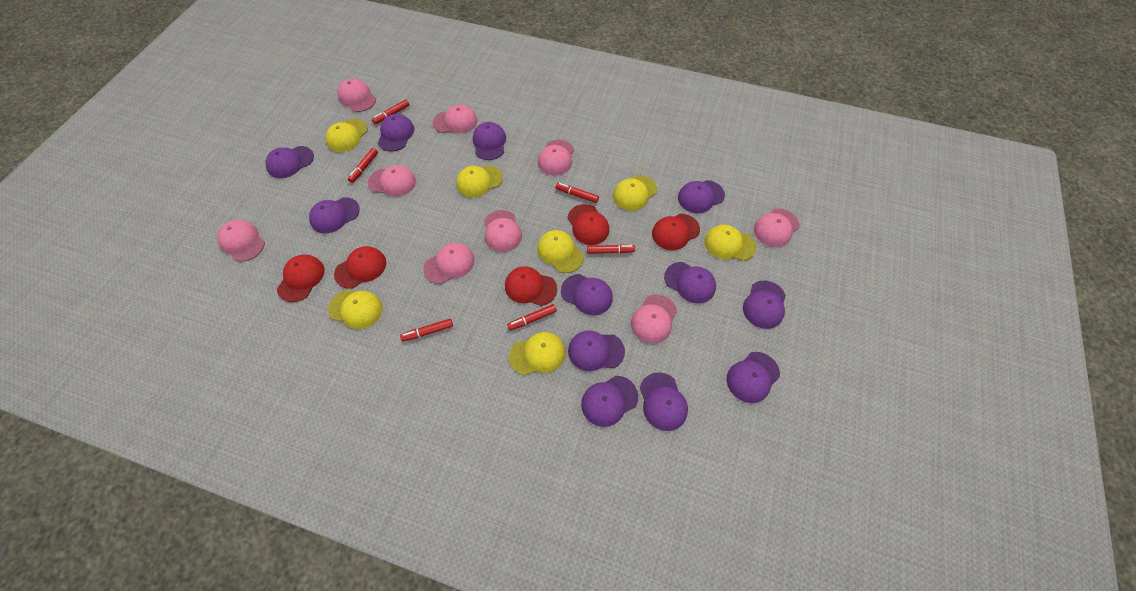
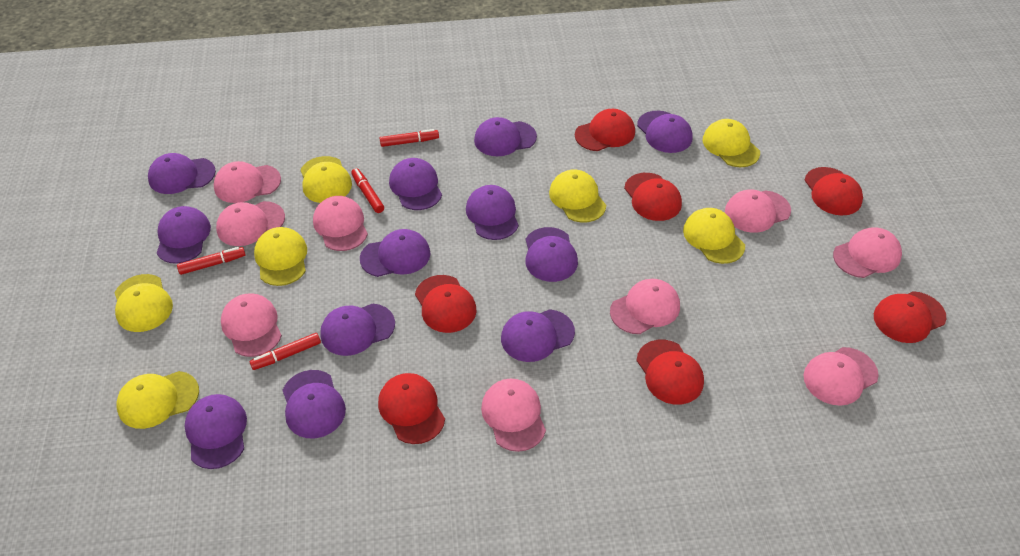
red cap: [277,255,325,302] [334,246,386,289] [505,266,557,306] [567,204,609,245] [652,214,700,250] = 5 -> [378,373,445,444] [415,275,476,333] [575,109,635,151] [624,173,682,221] [637,340,704,405] [804,167,863,216] [874,291,946,343] = 7
red marker: [348,148,378,183] [372,100,409,124] [400,319,453,342] [507,304,557,331] [556,183,599,203] [587,245,635,254] = 6 -> [177,247,246,275] [250,333,321,370] [351,168,384,213] [380,129,439,147] = 4

